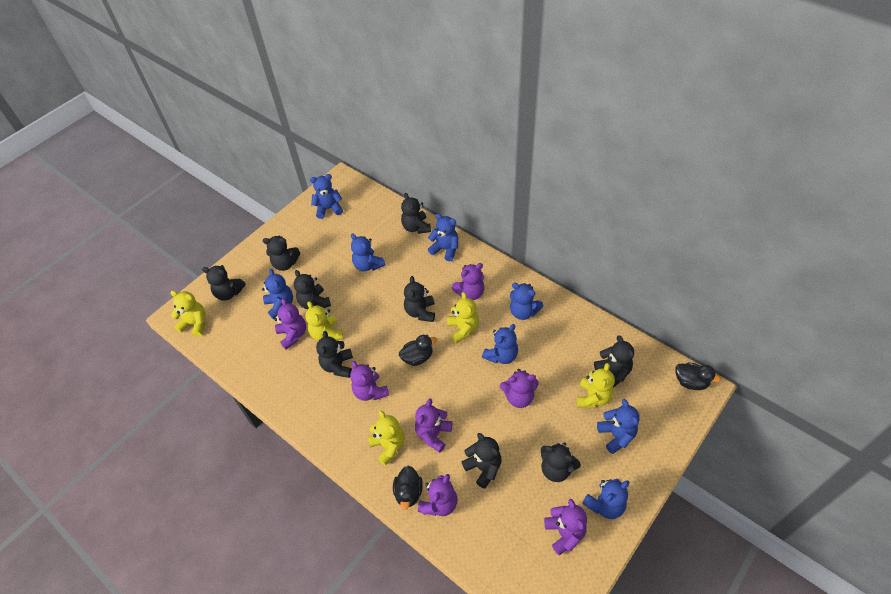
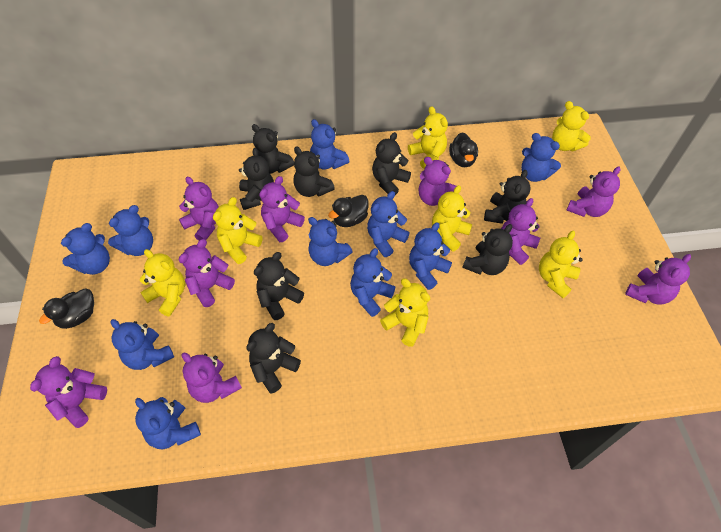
black teddy bear: [202,265,246,301] [263,236,300,271] [294,270,331,309] [316,331,353,378] [401,193,431,234] [404,276,435,322] [462,433,501,489] [541,442,581,482] [594,335,634,388] = 9 -> [239,148,274,210] [246,323,301,394] [252,124,294,174] [254,252,304,320] [293,147,335,197] [372,132,411,195] [463,224,513,275] [484,169,531,224] = 8
blue teddy bear: [262,269,293,319] [310,174,343,219] [351,233,386,271] [428,214,458,261] [482,324,518,364] [510,283,543,320] [582,479,629,519] [597,399,640,454] = 8 -> [61,223,110,275] [108,205,153,256] [110,319,174,370] [135,397,201,449] [308,217,353,266] [310,119,349,169] [350,248,395,317] [367,191,410,257] [409,222,452,290] [521,133,561,182] = 10
purple teddy bear: [274,298,306,350] [350,361,389,401] [415,398,452,453] [418,474,457,516] [452,263,484,300] [500,369,539,408] [544,499,587,555] = 7 -> [30,356,107,428] [179,177,219,241] [179,239,235,307] [182,353,242,403] [259,176,305,242] [419,157,456,206] [501,198,540,265] [567,167,621,217] [625,254,691,305] = 9
yellow teddy bear: [170,291,205,337] [305,301,343,341] [368,410,405,465] [447,292,479,343] [577,363,615,408] = 5 -> [139,249,185,316] [213,197,263,264] [380,278,430,347] [408,106,448,169] [432,185,472,252] [539,231,583,298] [552,101,591,151] = 7

